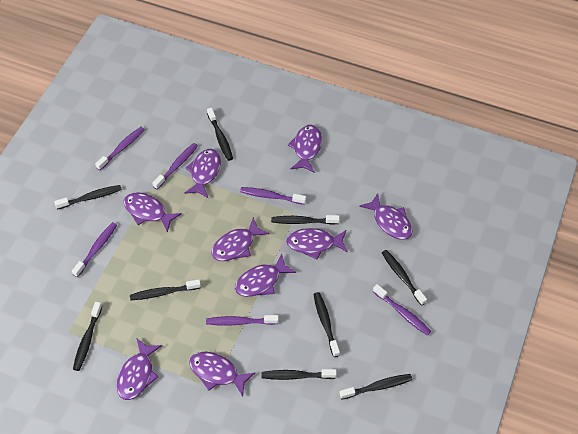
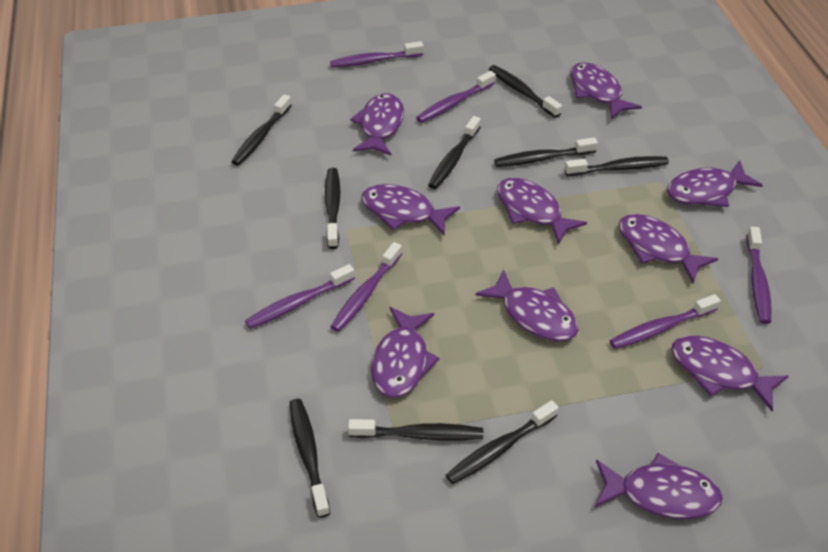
purple fish: [117,338,162,400] [124,193,182,233] [184,149,221,198] [189,352,255,396] [212,217,269,261] [235,254,296,297] [286,228,348,259] [288,125,322,173] [359,193,412,240] = 9 -> [350,93,404,156] [361,184,460,236] [371,307,440,398] [475,269,578,341] [497,178,587,245] [570,62,642,119] [595,453,723,519] [619,214,718,283] [667,160,763,207] [671,336,789,411] = 10

